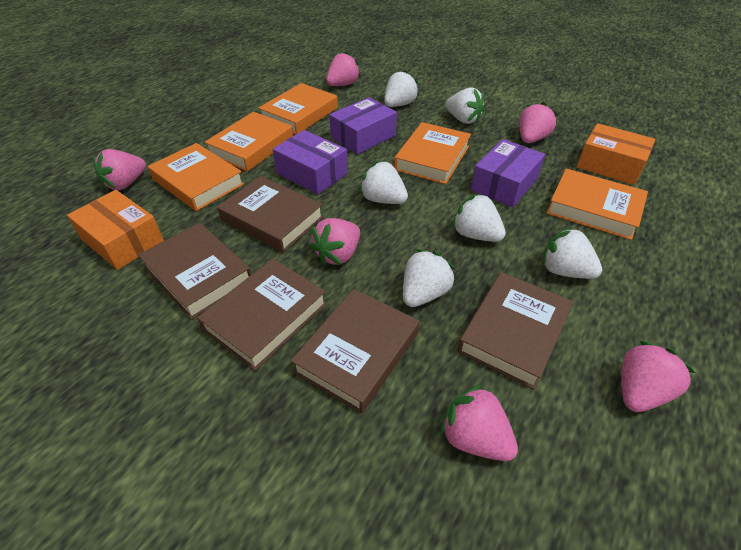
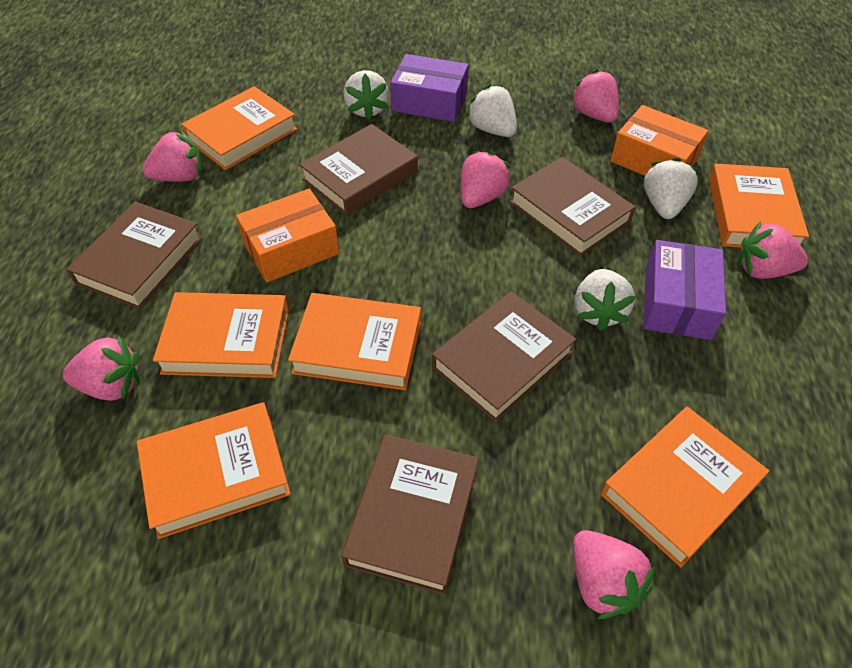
orange book: [148,143,244,211] [205,112,293,172] [258,83,338,134] [394,122,471,184] [547,168,648,240] = 5 -> [137,402,291,539] [153,292,289,378] [181,86,297,170] [288,293,421,390] [601,407,769,567] [709,164,809,248] = 6
purple box: [272,130,348,194] [329,97,397,155] [471,139,545,207] = 3 -> [390,54,469,122] [644,240,726,340] = 2
white strawberry: [359,160,408,204] [384,70,419,107] [403,249,455,307] [446,87,485,124] [452,193,506,242] [542,227,602,279] = 6 -> [343,70,389,120] [466,84,517,137] [575,269,636,331] [644,158,698,219] = 4

